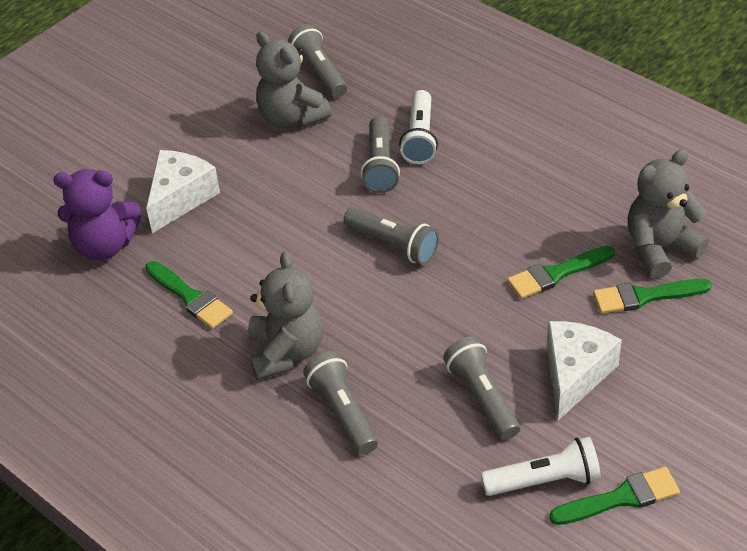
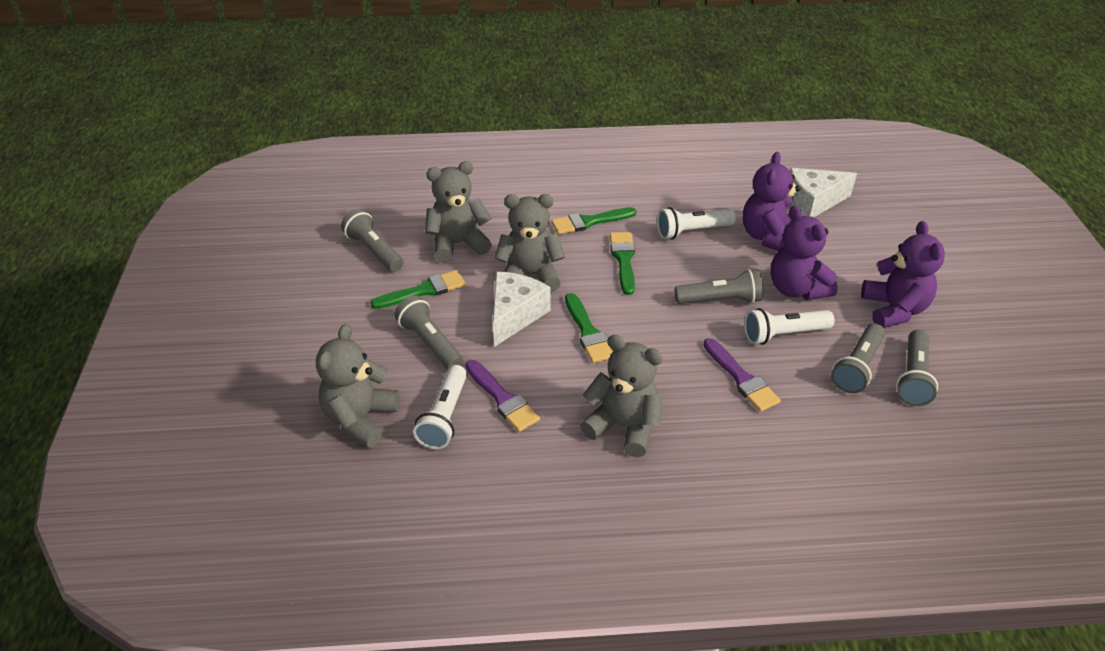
grey teddy bear: [248,251,323,381] [256,31,332,128] [627,149,709,278] = 3 -> [316,324,400,448] [425,161,492,263] [494,194,565,292] [580,335,663,457] = 4
purple brush: none = 0 -> [466,360,540,432] [703,338,781,412] = 2
purple teddy bear: [53,169,141,260] = 1 -> [743,152,800,251] [770,205,838,300] [861,221,945,328] = 3
white flashlight: [399,90,438,164] [481,437,601,496] = 2 -> [413,365,467,449] [657,207,736,240] [744,308,835,345] = 3

